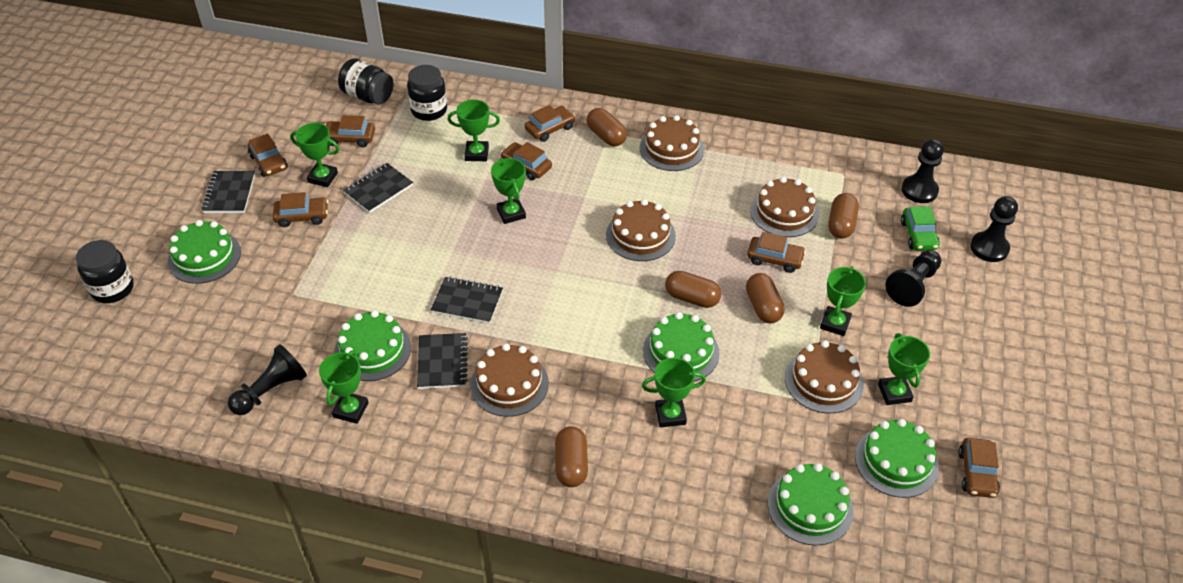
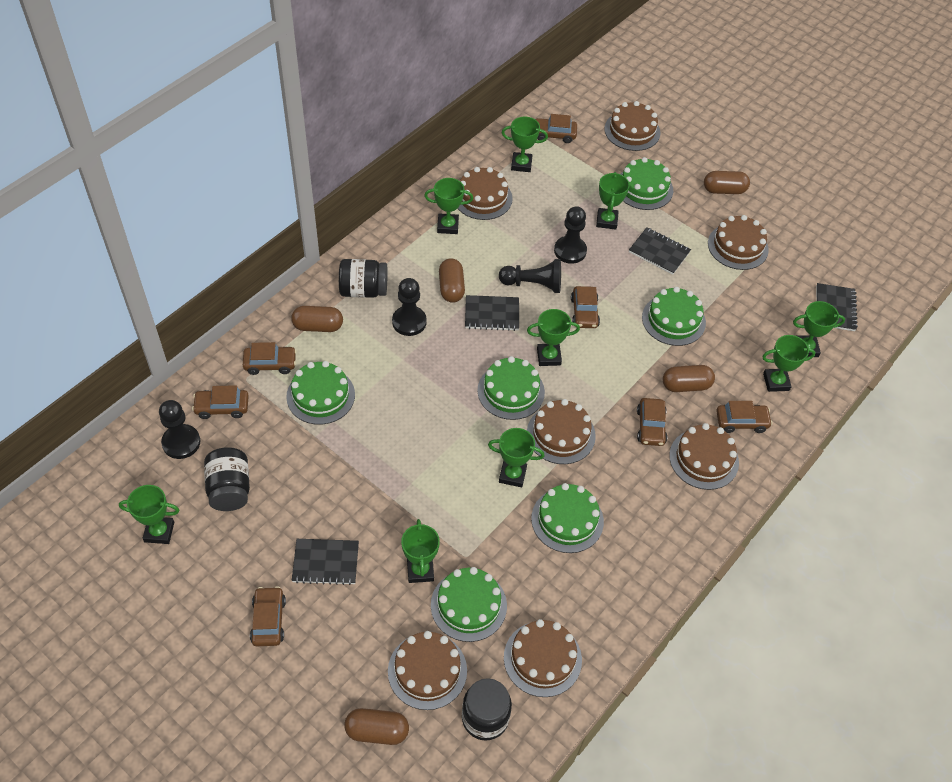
brown cake: [470,343,549,417] [606,199,676,261] [640,115,704,171] [750,177,819,237] [785,340,864,414] = 5 -> [388,631,467,710] [457,167,513,220] [504,619,582,697] [527,399,596,464] [604,101,661,151] [669,423,739,490] [708,215,769,270] = 7
green cake: [168,220,241,284] [334,310,411,381] [643,312,720,382] [768,463,854,546] [855,419,939,498] = 5 -> [286,361,355,425] [431,567,507,642] [477,356,545,420] [531,483,604,553] [620,157,673,210] [642,287,706,346] = 6
green car: [901,206,940,251] = 1 -> none = 0
green trophy: [290,123,339,187] [319,350,369,424] [447,99,500,161] [491,158,526,224] [642,358,706,427] [820,266,866,336] [878,333,930,405] = 7 -> [119,485,179,544] [401,519,440,583] [424,178,473,234] [488,428,545,487] [501,117,548,172] [527,309,580,366] [596,172,630,230] [762,335,815,392] [793,301,845,357] = 9

